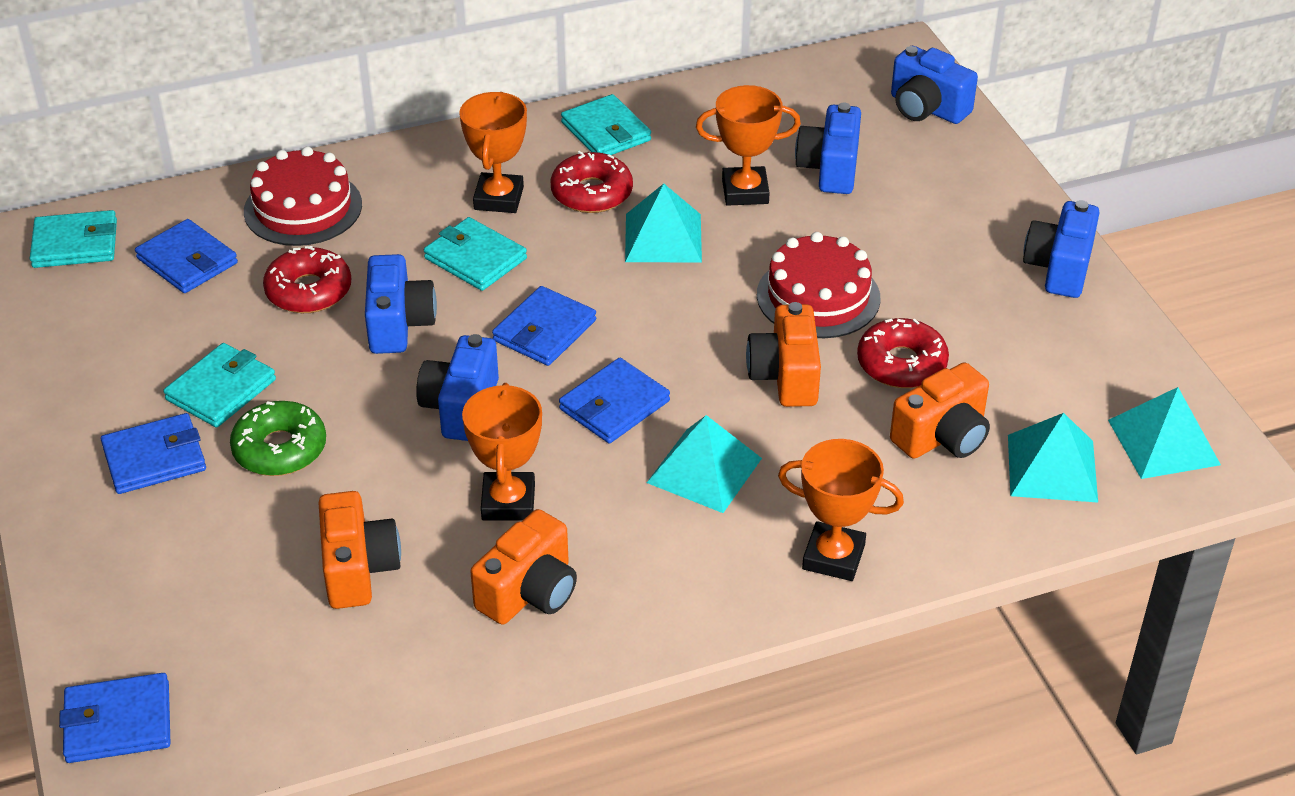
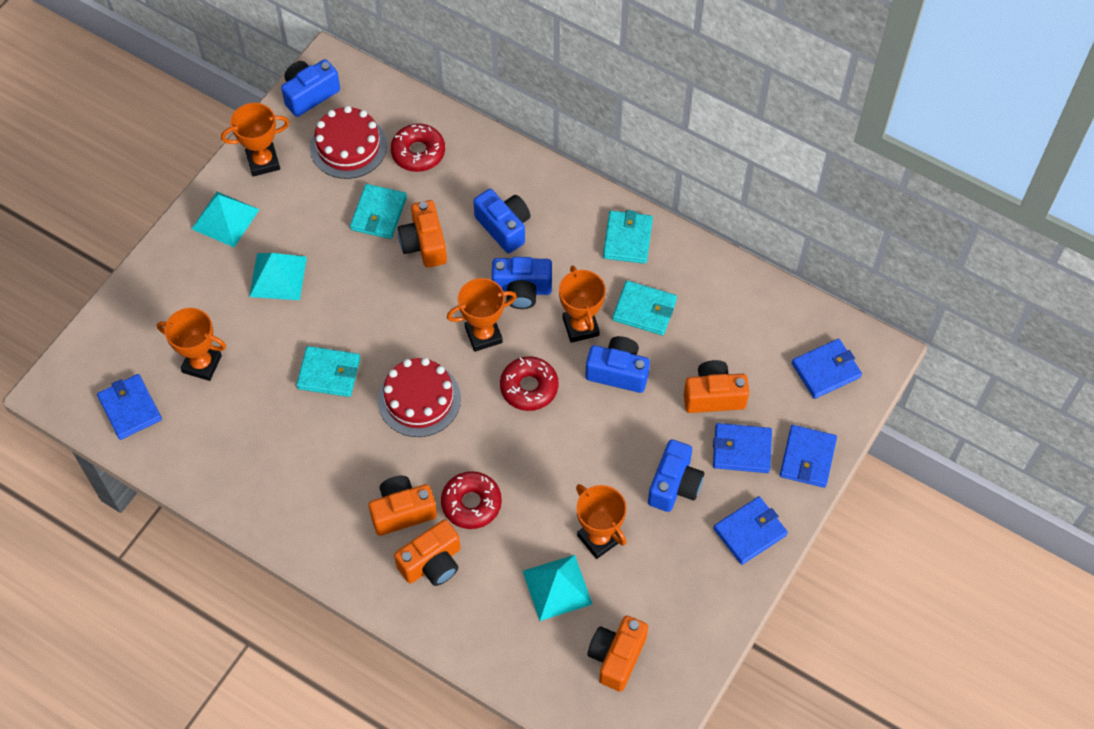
green donut: [230,401,326,476] = 1 -> none = 0
orange camera: [318,491,401,609] [470,509,577,625] [746,302,821,407] [890,362,990,459] = 4 -> [369,476,437,536] [394,519,460,586] [398,200,447,268] [587,616,648,692] [684,360,749,413] = 5
orange trophy: [459,92,527,213] [462,383,542,520] [696,85,801,206] [778,439,904,581] = 4 -> [157,308,226,381] [221,103,289,177] [447,278,517,352] [559,266,606,343] [576,484,627,559] = 5
turquoise pyramid: [625,184,702,262] [647,415,762,513] [1008,413,1098,503] [1108,387,1221,479] = 4 -> [192,192,260,247] [249,253,307,300] [523,555,593,621] = 3

